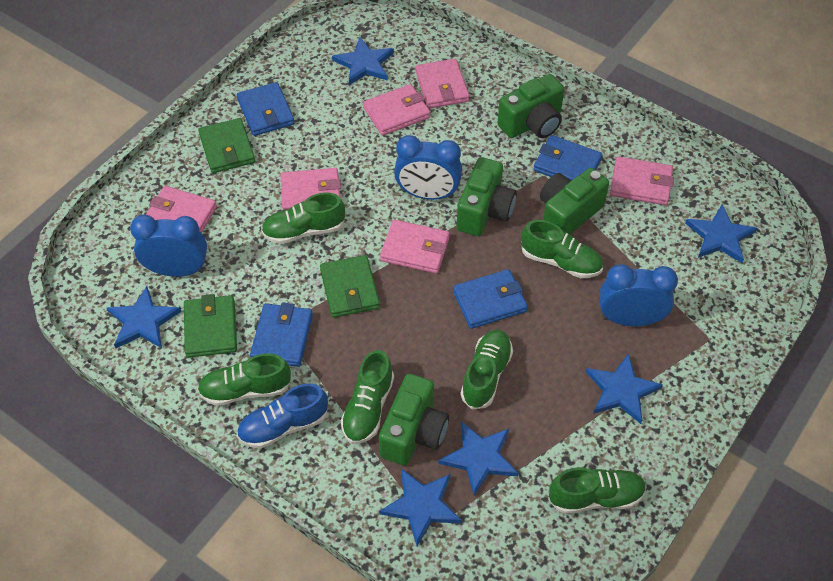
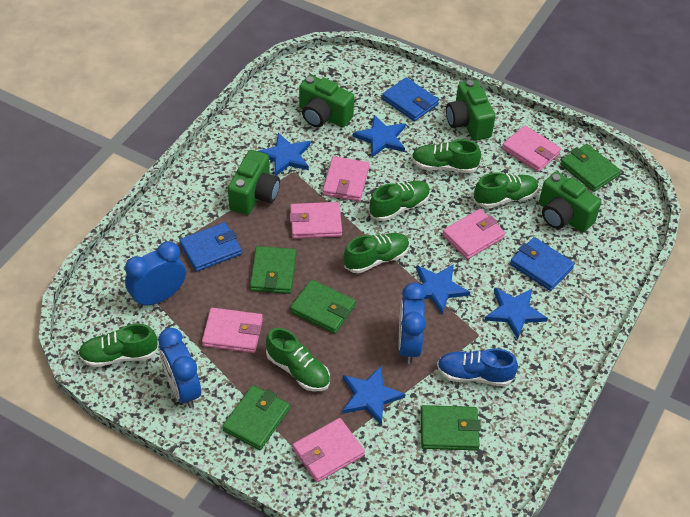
blue star: [107,286,181,348] [332,37,394,85] [379,469,462,546] [438,421,519,496] [586,353,663,424] [685,205,757,263] = 6 -> [258,132,310,176] [342,366,405,426] [353,115,406,157] [416,264,470,314] [485,287,548,339] = 5
blue wallet: [237,82,295,136] [250,302,313,367] [453,269,528,329] [534,135,603,181] = 4 -> [180,222,242,272] [382,77,439,121] [510,237,575,291] = 3
green wallet: [184,294,237,358] [198,118,255,173] [320,255,380,318] = 3 -> [222,385,290,450] [250,246,296,294] [290,279,356,334] [421,405,481,451] [560,144,621,192] = 5

